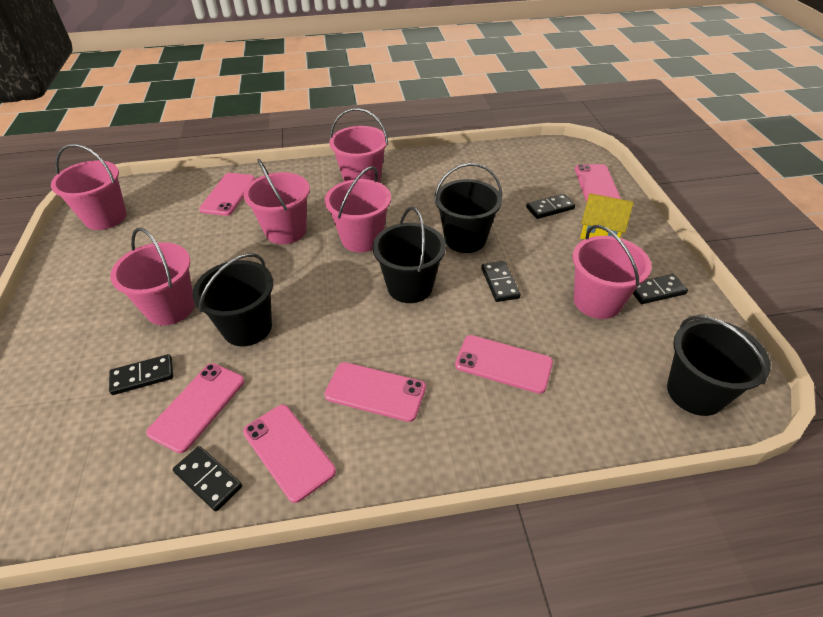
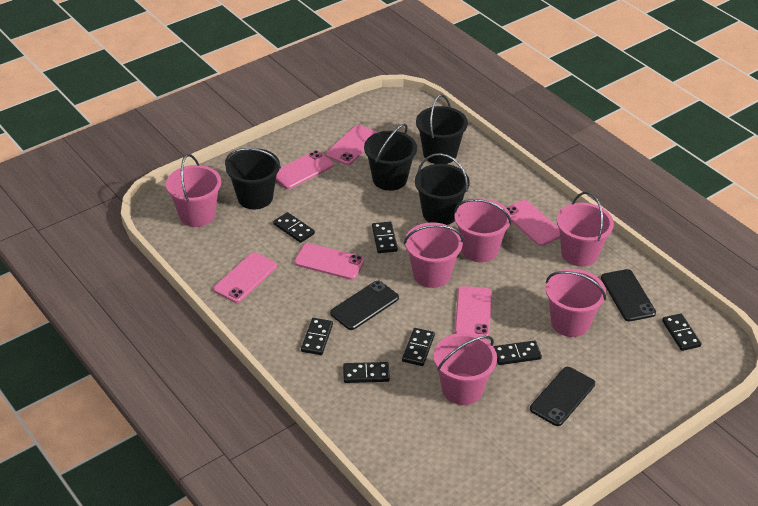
black domino: [109,354,173,395] [173,446,242,512] [481,261,520,302] [526,194,575,219] [633,274,688,304] = 5 -> [273,212,315,243] [301,318,333,355] [343,362,390,383] [372,222,398,253] [402,328,435,366] [494,340,542,365] [662,313,701,351] = 7
black phone: none = 0 -> [330,281,399,330] [530,367,595,426] [601,269,656,321] = 3
yellow house: [580,193,634,240] = 1 -> none = 0

